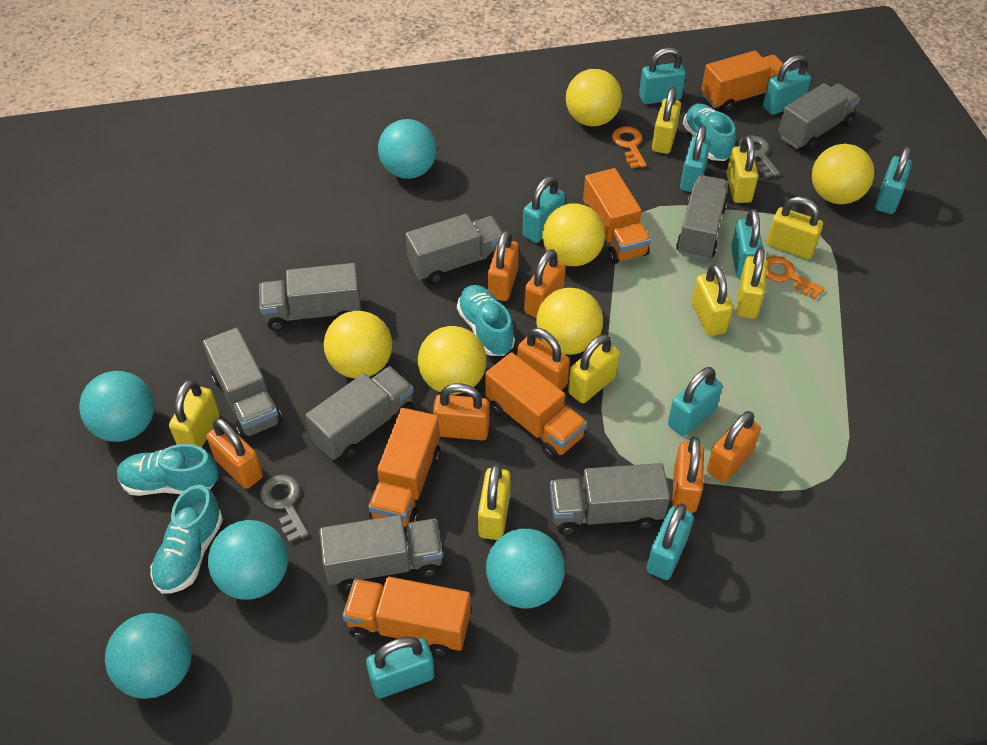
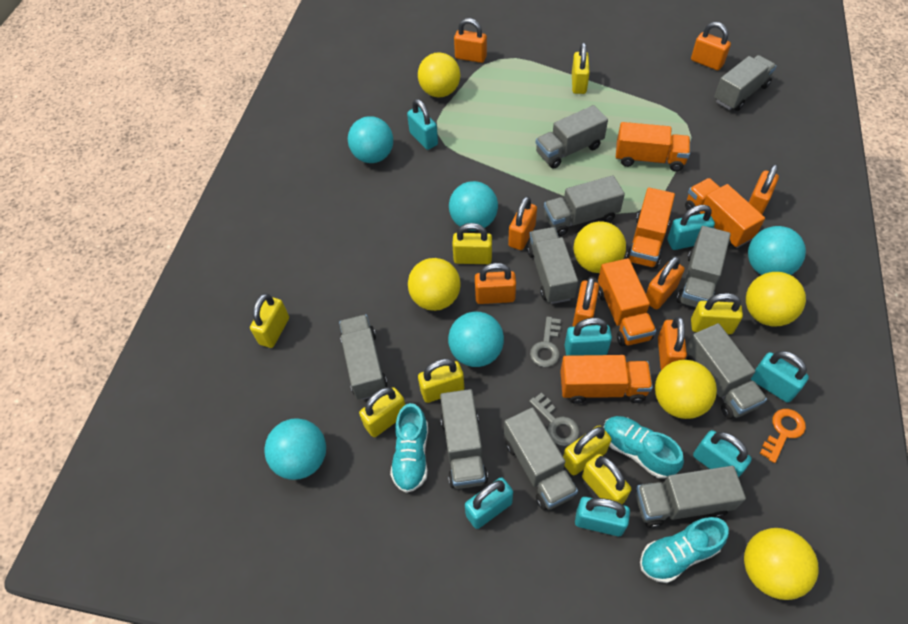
grey truck: [203,327,283,439] [259,263,361,331] [305,366,414,460] [319,515,443,591] [405,214,502,284] [550,463,670,535] [676,175,728,260] [778,83,860,151] = 8 -> [339,314,388,400] [440,389,488,489] [504,407,578,510] [527,227,578,304] [536,105,608,169] [544,175,625,236] [635,466,746,528] [677,226,731,307] [686,323,767,419] [714,55,777,111] = 10
orange key: [612,126,647,169] [766,256,825,300] = 2 -> [760,409,806,463] = 1
orange padlock: [206,418,263,489] [433,383,489,441] [488,230,519,301] [517,328,570,390] [524,249,566,318] [672,437,704,513] [707,411,761,482] = 7 -> [454,18,487,63] [475,263,516,304] [508,196,537,250] [572,277,599,327] [646,256,684,309] [658,316,687,370] [691,22,731,70] [749,164,779,215] = 8
turquoise padlock: [366,637,435,698] [523,176,565,243] [639,48,686,104] [647,504,694,580] [668,367,722,436] [680,125,711,192] [731,209,763,279] [763,55,812,115] [875,146,912,214] = 9 -> [407,99,438,150] [465,477,513,529] [565,318,612,356] [575,497,630,536] [667,205,715,250] [693,430,752,478] [751,351,809,403] = 7
turquoise shoe: [117,444,218,496] [150,485,223,594] [457,285,515,356] [683,103,736,161] = 4 -> [390,403,428,493] [603,416,684,479] [640,517,729,583] = 3

